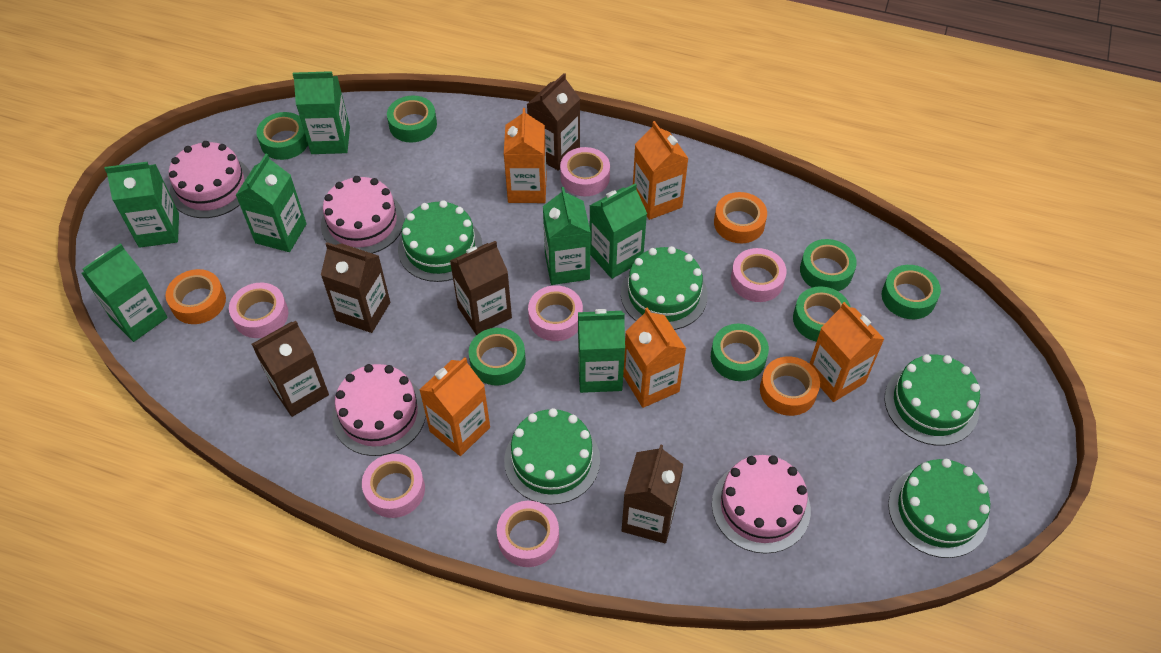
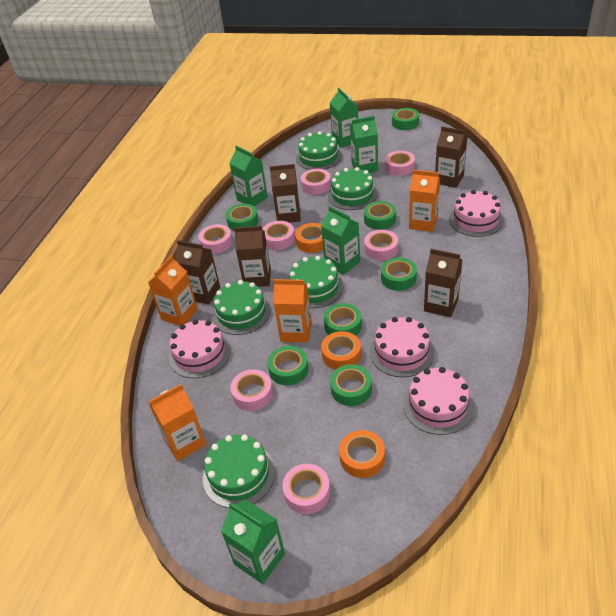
green carton: [81,243,168,342] [104,162,179,248] [236,154,307,252] [293,71,350,154] [543,187,591,285] [578,309,625,393] [590,183,647,279] = 7 -> [221,500,285,584] [229,146,268,206] [321,206,360,275] [330,88,358,148] [350,116,378,173] = 5
orange carton: [419,357,490,456] [504,108,547,203] [623,307,686,408] [633,121,689,220] [809,302,884,402] = 5 -> [148,255,198,326] [149,384,206,461] [273,279,312,343] [409,170,440,232] = 4
pink tape: [229,283,288,338] [362,454,425,518] [497,501,559,567] [528,285,583,341] [560,147,610,196] [731,248,787,302] = 6 -> [199,224,233,254] [230,369,273,411] [262,221,295,250] [282,464,330,514] [301,169,331,195] [364,230,398,261] [385,151,415,176] = 7

